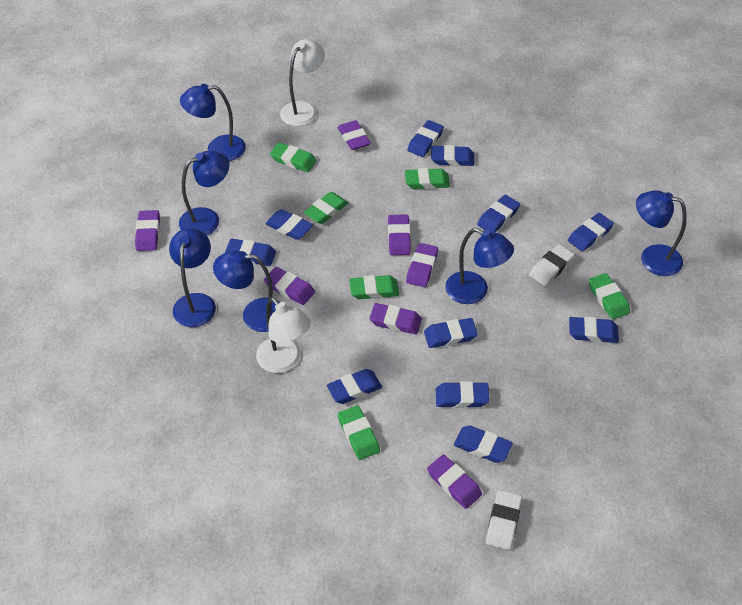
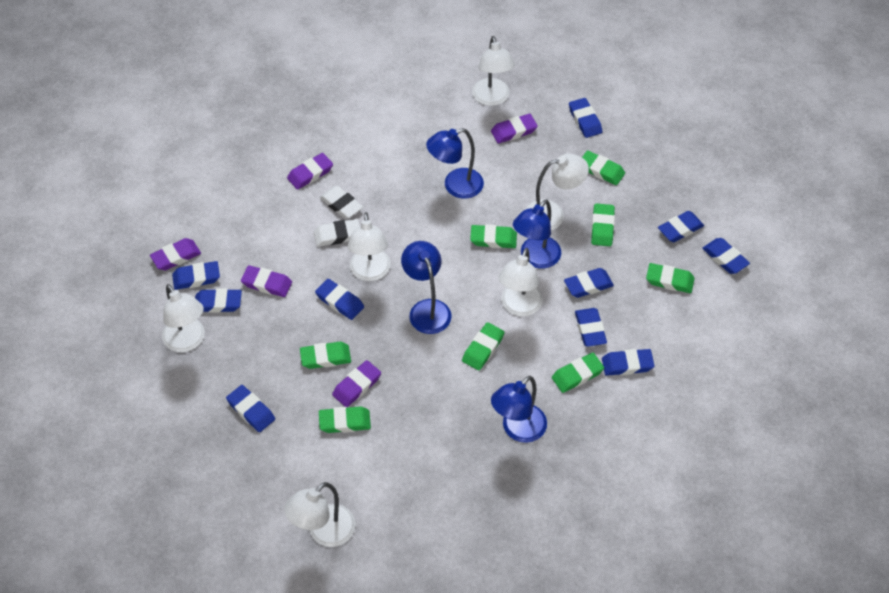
blue eraser: [225,239,276,266] [266,209,313,240] [327,369,382,404] [407,120,444,157] [424,318,478,348] [431,145,474,166] [436,381,490,408] [454,425,513,463] [477,195,520,233] [568,213,614,252] [569,317,619,343] = 11 -> [172,261,220,290] [195,289,242,313] [226,385,275,432] [315,279,364,320] [564,268,614,298] [569,98,602,138] [575,308,607,347] [602,349,655,376] [658,211,704,242] [702,238,750,274] = 10
blue lamp: [169,228,216,327] [179,151,229,235] [180,84,246,161] [213,250,280,332] [445,228,514,304] [636,190,687,276] = 6 -> [401,241,451,334] [426,128,484,199] [491,376,547,443] [513,199,561,269] = 4
green eraser: [270,142,317,172] [304,192,348,224] [338,405,380,460] [349,275,399,299] [405,168,450,189] [589,273,630,319] = 6 -> [300,342,351,369] [319,406,371,433] [462,322,505,370] [470,225,517,248] [552,353,604,393] [582,150,625,185] [591,203,615,246] [646,263,695,293] = 8
purple eraser: [135,210,160,251] [264,267,315,305] [338,120,371,150] [370,303,422,335] [388,214,411,255] [406,243,438,287] [427,454,482,509] = 7 -> [150,238,201,270] [241,265,292,297] [287,153,333,190] [332,360,381,407] [491,114,538,144] = 5
white lamp: [256,297,311,373] [280,39,325,126] = 2 -> [162,284,205,352] [284,482,356,547] [348,212,391,281] [472,36,515,106] [498,248,543,317] [525,154,589,230] = 6

